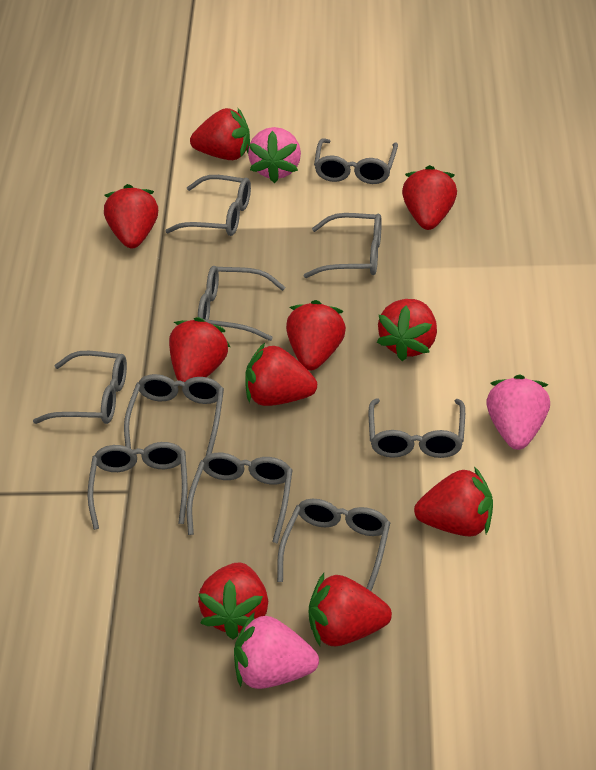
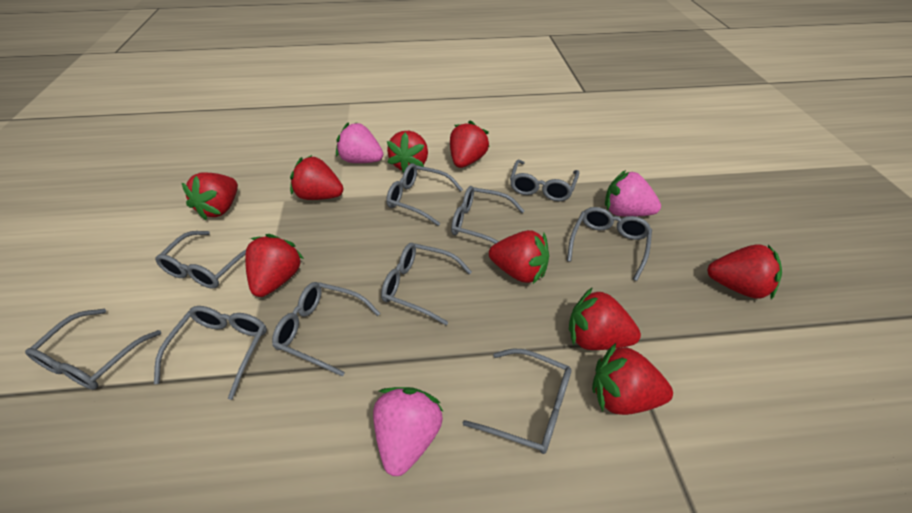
red strawberry: [104,184,158,248] [169,317,230,382] [190,108,250,160] [198,562,268,639] [245,343,317,406] [286,300,346,371] [308,573,392,647] [377,299,437,361] [402,165,457,230] [414,467,493,537] = 10 -> [182,172,238,220] [245,234,304,297] [290,155,343,200] [387,131,428,173] [450,120,489,168] [489,230,549,284] [569,287,641,350] [592,343,673,415] [707,244,782,299] = 9

